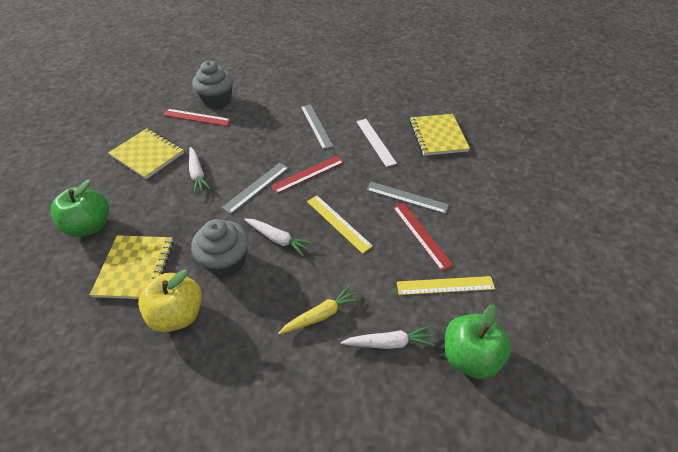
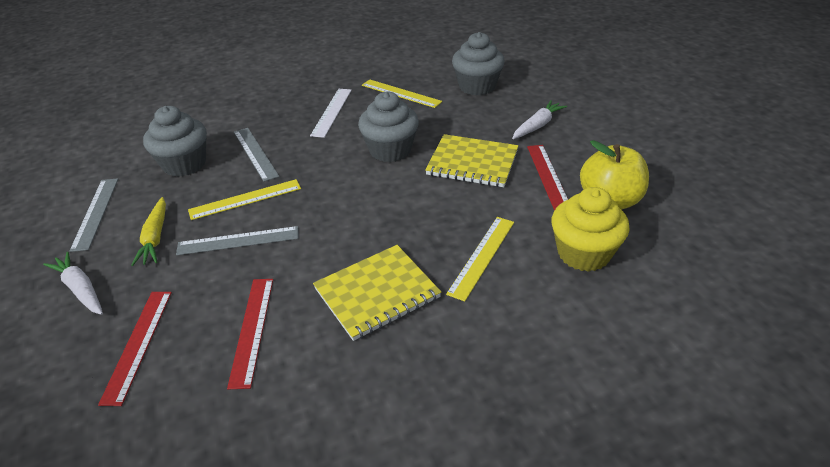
green apple: [51,180,109,237] [445,304,511,379] = 2 -> none = 0
grey cupcake: [191,219,249,277] [192,61,233,109] = 2 -> [143,106,207,177] [358,91,419,162] [452,32,505,96] = 3
white carrot: [189,147,211,194] [244,219,313,256] [341,326,434,349] = 3 -> [43,252,103,315] [512,100,567,139] = 2
yellow cupcake: none = 0 -> [552,187,630,272] = 1
yellow notebook: [90,235,174,299] [108,128,184,179] [410,114,470,156] = 3 -> [313,245,441,341] [425,134,518,187] = 2
yellow ruler: [307,195,373,254] [397,276,495,295] = 2 -> [188,179,301,220] [362,79,442,108] [446,217,514,302] = 3

